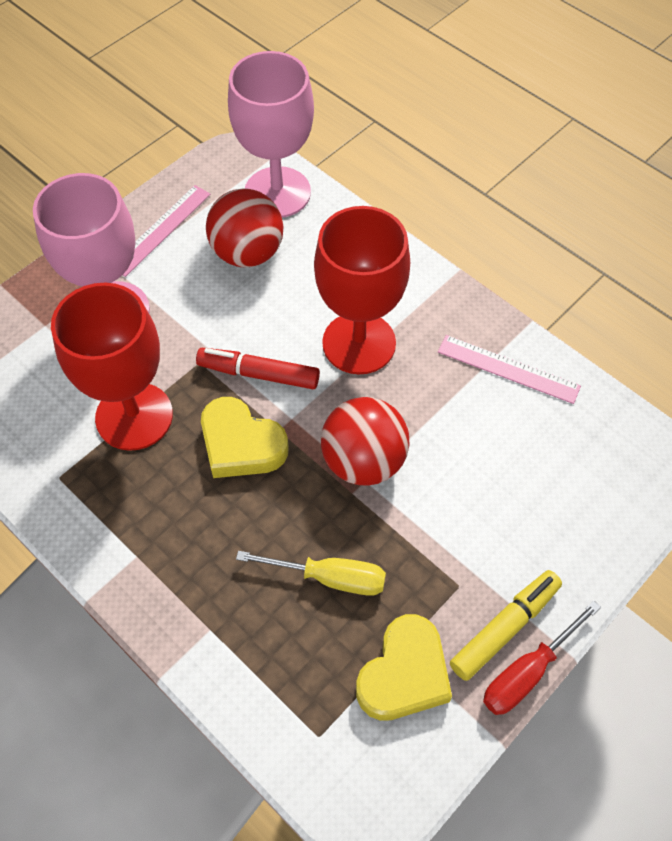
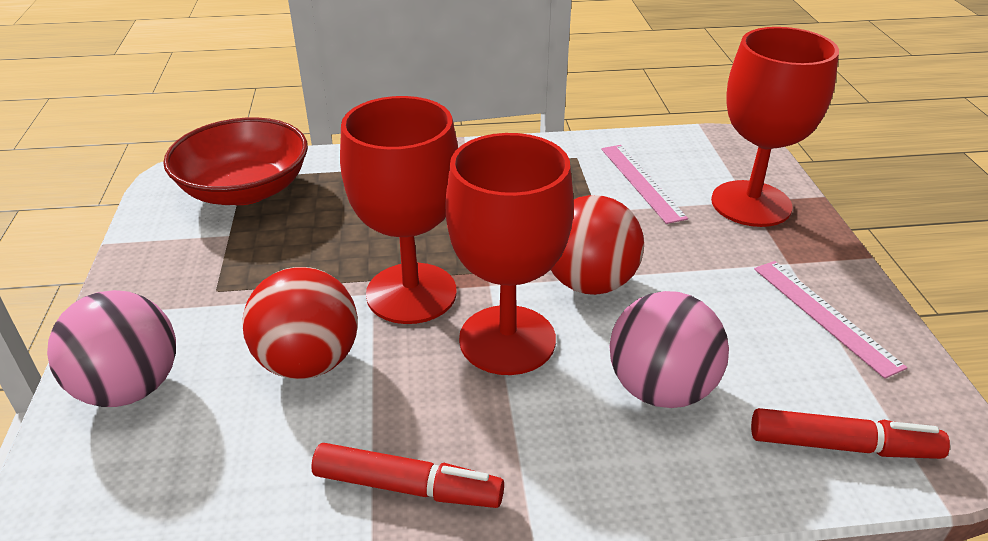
pink ball: none = 0 -> [47,290,176,407] [610,291,729,408] = 2
pink goblet: [33,173,150,313] [228,51,314,218] = 2 -> none = 0
red bowl: none = 0 -> [163,118,308,205] = 1
red goblet: [51,283,173,451] [314,206,410,374] = 2 -> [340,96,458,324] [445,133,574,375] [711,27,839,227] = 3
red marker: [196,348,320,389] = 1 -> [311,443,504,508] [751,408,950,459] = 2
red screwdriver: [483,601,601,715] = 1 -> none = 0
yellow heart: [201,397,289,478] [356,614,452,721] = 2 -> none = 0
yellow marker: [450,570,562,681] = 1 -> none = 0
yellow screwdriver: [236,551,386,596] = 1 -> none = 0

